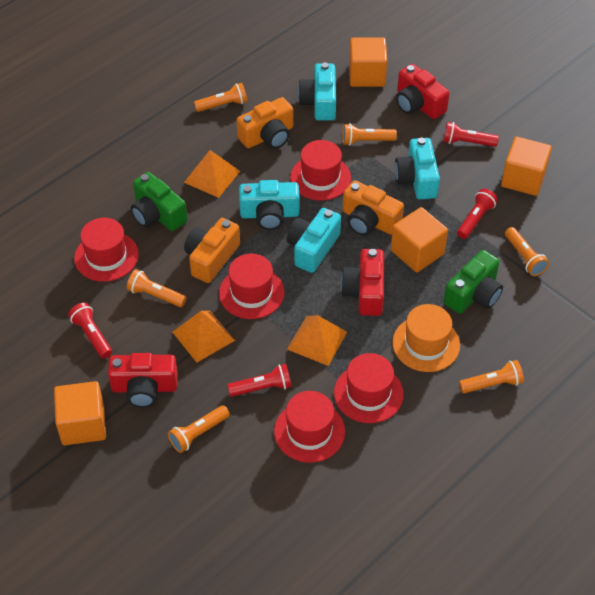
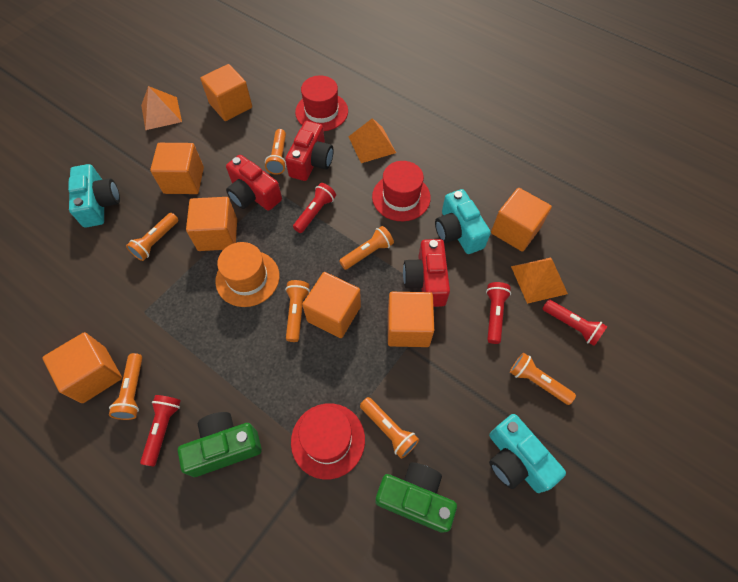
orange camera: [184,218,240,283] [237,97,293,149] [343,180,404,236] = 3 -> none = 0
orange cube: [54,381,106,445] [349,37,387,87] [391,207,448,273] [501,137,552,196] = 4 -> [43,332,122,403] [150,143,204,194] [186,197,237,251] [200,64,252,121] [302,272,361,338] [388,292,434,347] [491,188,552,252] = 7
orange flashlight: [127,269,187,307] [168,405,230,453] [194,83,247,112] [342,123,397,146] [459,360,524,394] [505,227,549,276] = 6 -> [109,353,142,420] [126,213,178,261] [265,129,286,175] [285,280,310,342] [339,226,394,270] [360,397,419,459] [510,353,576,405] = 7
red hat: [74,218,139,282] [219,253,284,319] [274,391,345,463] [290,140,351,201] [334,353,404,423] = 5 -> [291,403,365,480] [295,75,348,131] [372,161,431,221] = 3
turquoise camera: [239,180,300,230] [287,208,341,273] [298,62,336,120] [395,138,440,199] = 4 -> [68,164,120,228] [435,189,491,254] [489,414,566,493] = 3

